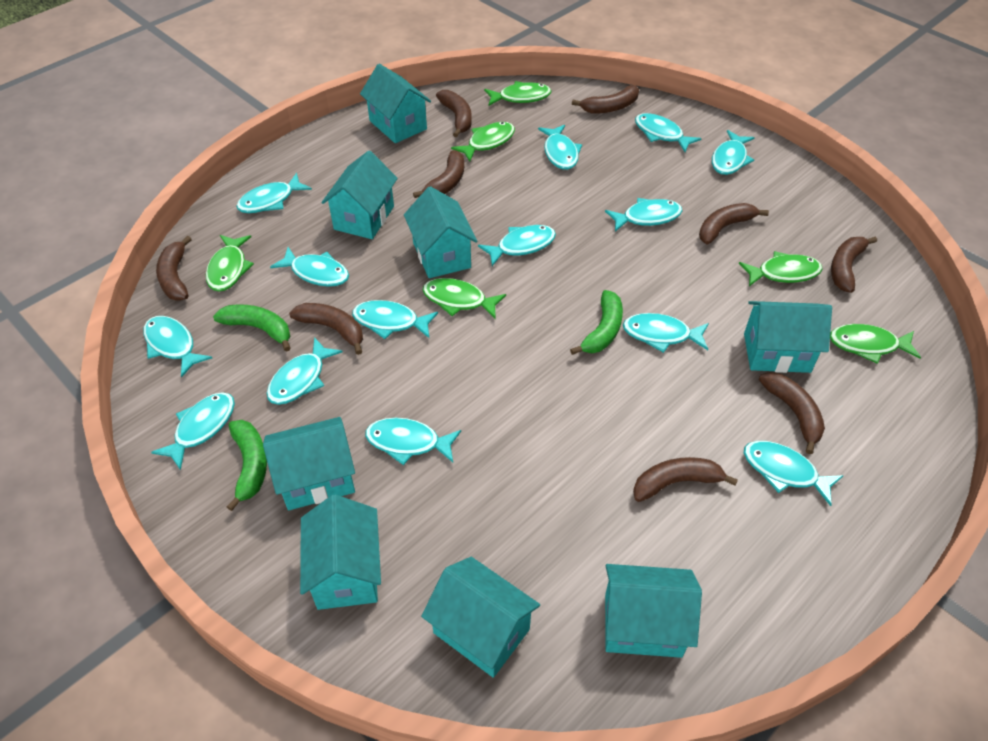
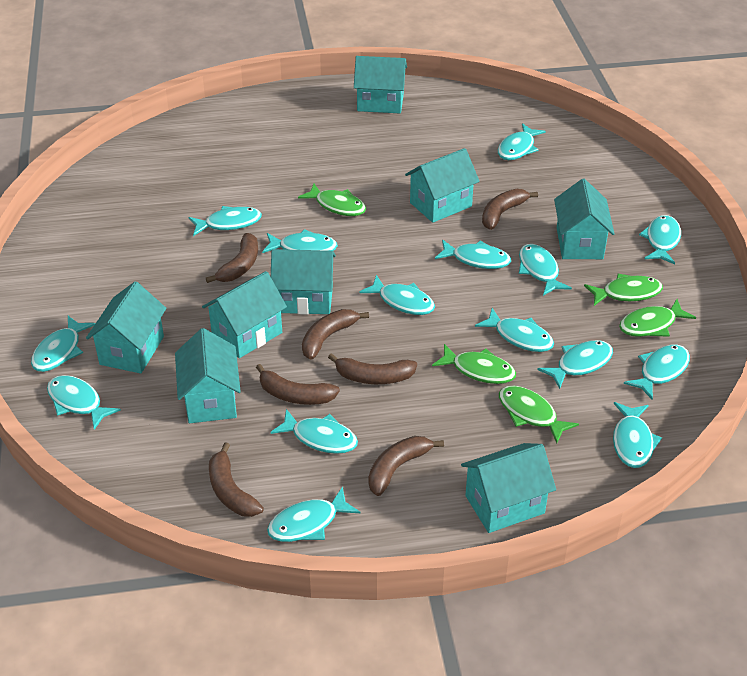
brown banana: [156,236,192,301] [289,303,363,355] [413,150,464,198] [436,90,472,137] [572,85,639,114] [633,457,738,502] [699,203,769,244] [759,372,825,454] [831,237,877,293] = 9 -> [206,233,258,283] [209,442,264,517] [256,364,340,405] [302,309,369,360] [328,353,417,384] [368,436,444,496] [482,189,538,230] = 7
green banana: [213,304,291,352] [227,420,267,511] [570,290,623,355] = 3 -> none = 0
green fish: [206,235,254,292] [422,278,506,319] [451,122,515,162] [484,81,552,106] [739,251,823,286] [830,324,921,364] = 6 -> [298,183,366,216] [432,344,516,384] [499,386,579,443] [584,274,663,306] [619,299,696,337] = 5
turquoise fish: [143,316,212,378] [151,392,235,470] [236,173,312,213] [267,337,343,405] [270,247,349,287] [352,300,438,339] [365,418,461,465] [478,225,556,266] [538,125,582,170] [605,198,682,232] [623,313,709,353] [635,113,702,152] [712,130,755,175] [744,441,844,506] = 14 -> [31,316,95,372] [47,375,121,430] [188,206,262,236] [262,229,338,253] [267,486,360,542] [270,409,358,454] [359,275,435,315] [435,240,511,269] [475,308,554,352] [498,123,546,160] [519,244,572,296] [537,340,613,389] [613,402,662,468] [624,345,690,400] [639,215,681,264] = 15

